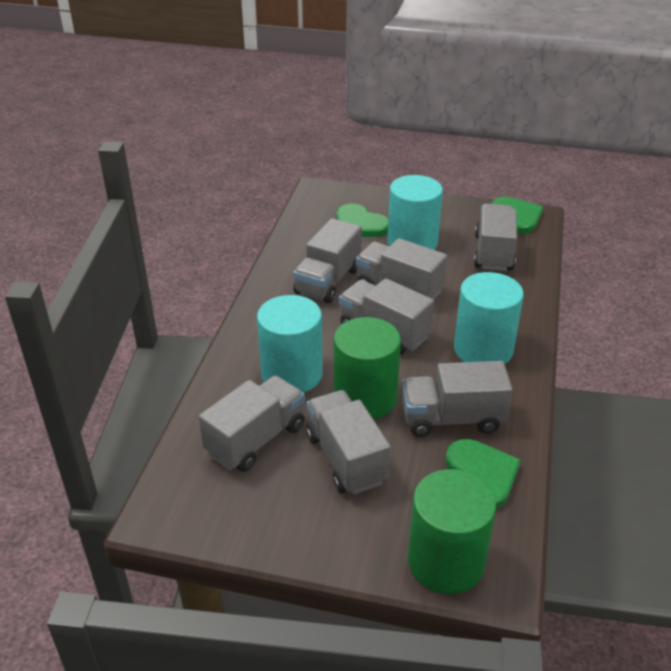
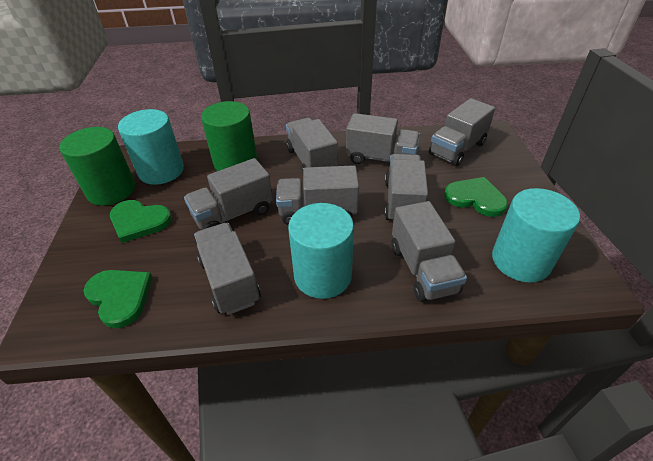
grey truck: [199,375,305,472] [293,218,362,303] [306,390,391,494] [339,278,434,355] [356,238,447,300] [402,361,513,437] [474,204,517,271] = 7 -> [184,158,273,230] [194,223,261,315] [276,165,359,225] [286,118,338,173] [346,113,420,164] [385,154,428,221] [392,201,467,302] [429,98,495,166] = 8

